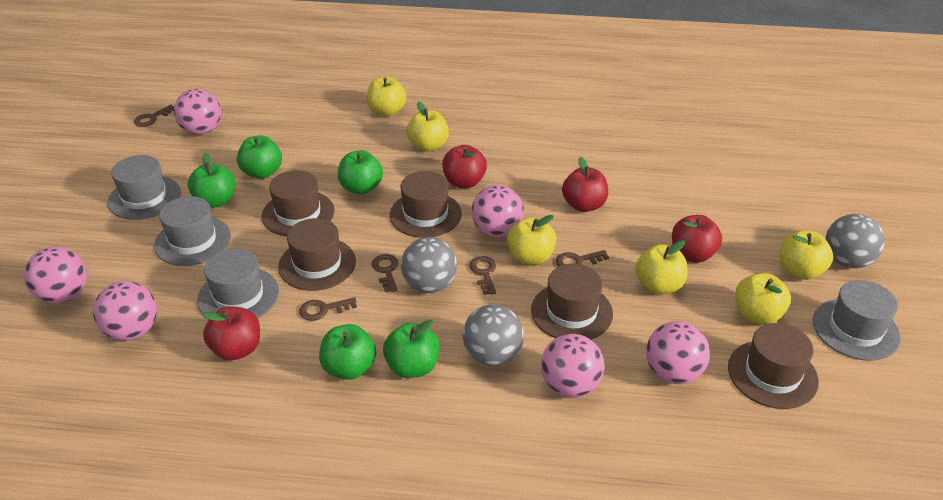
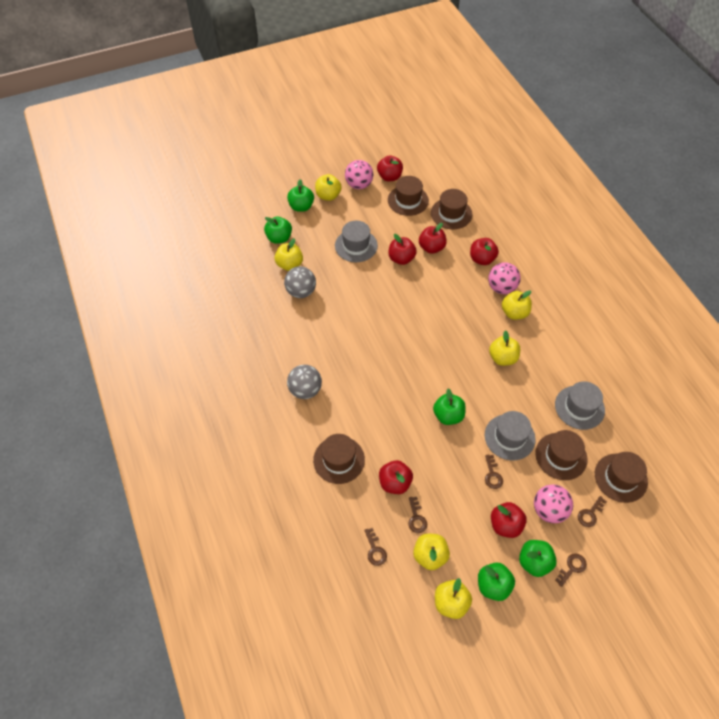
grey ball: [401,237,457,293] [463,305,524,366] [825,214,885,268] = 3 -> [284,266,316,298] [287,365,322,399] = 2
grey hat: [107,155,181,220] [154,196,231,266] [197,248,279,318] [813,280,901,361] = 4 -> [335,221,378,262] [485,411,536,460] [555,381,605,430] = 3
pink ball: [24,247,87,304] [93,281,157,341] [174,89,221,135] [471,185,524,237] [541,334,604,398] [646,321,710,384] = 6 -> [345,160,373,189] [488,262,521,294] [534,484,573,523] = 3
red apple: [202,306,260,360] [442,145,487,188] [562,157,608,212] [672,215,722,263] = 4 -> [377,155,403,181] [379,460,413,494] [389,234,417,265] [419,223,447,254] [470,238,499,265] [491,502,527,538] = 6

